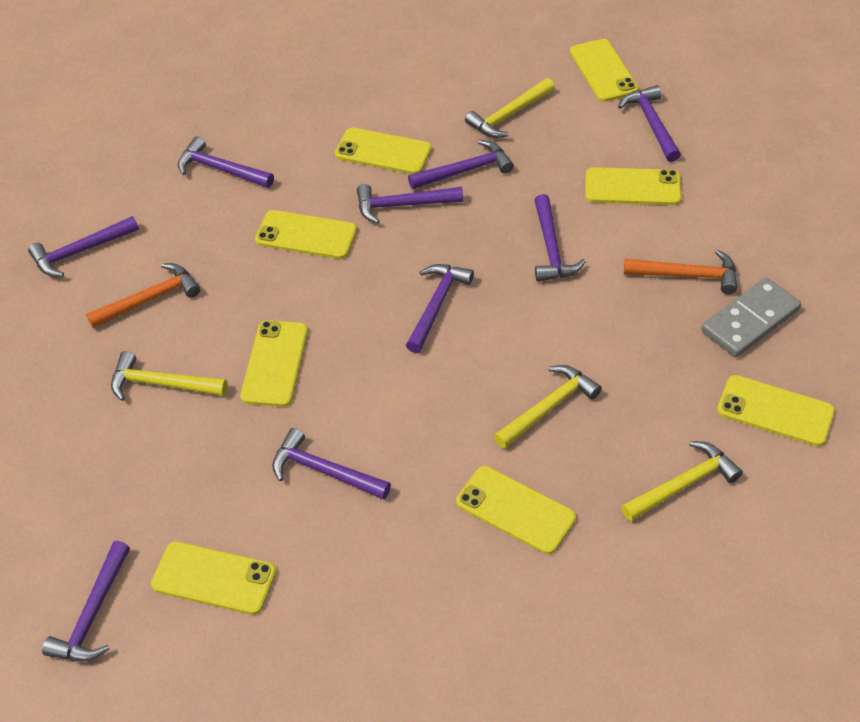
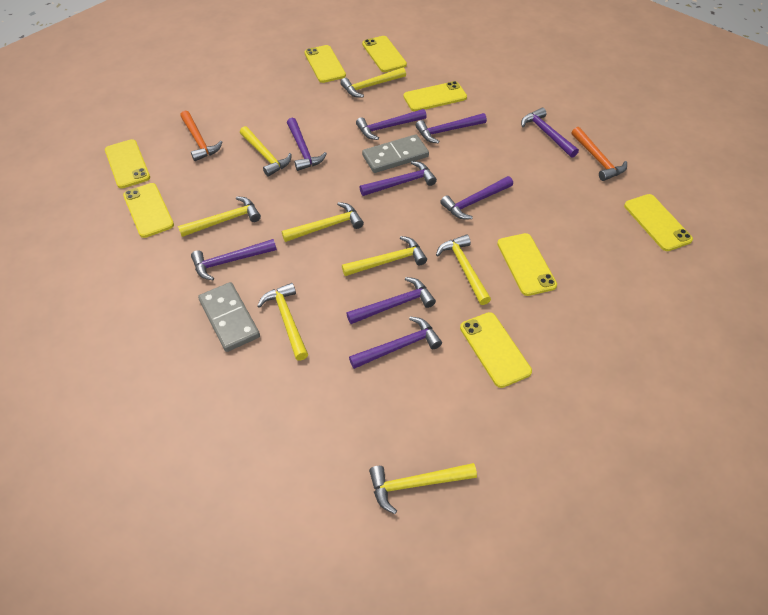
grey domino: [701,278,801,357] = 1 -> [198,282,260,352] [362,134,429,173] = 2
yellow hammer: [111,351,227,401] [465,78,555,138] [494,365,602,449] [621,441,743,522] = 4 -> [178,196,261,237] [240,126,292,177] [257,283,308,361] [282,202,364,242] [340,67,406,98] [342,236,427,276] [369,463,477,514] [436,234,491,305] = 8

